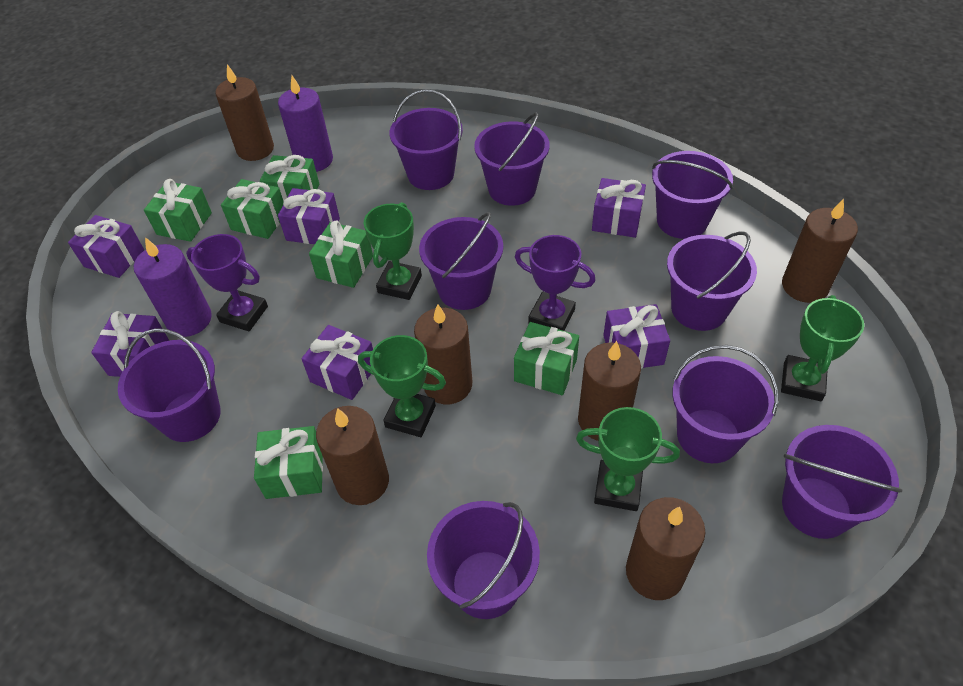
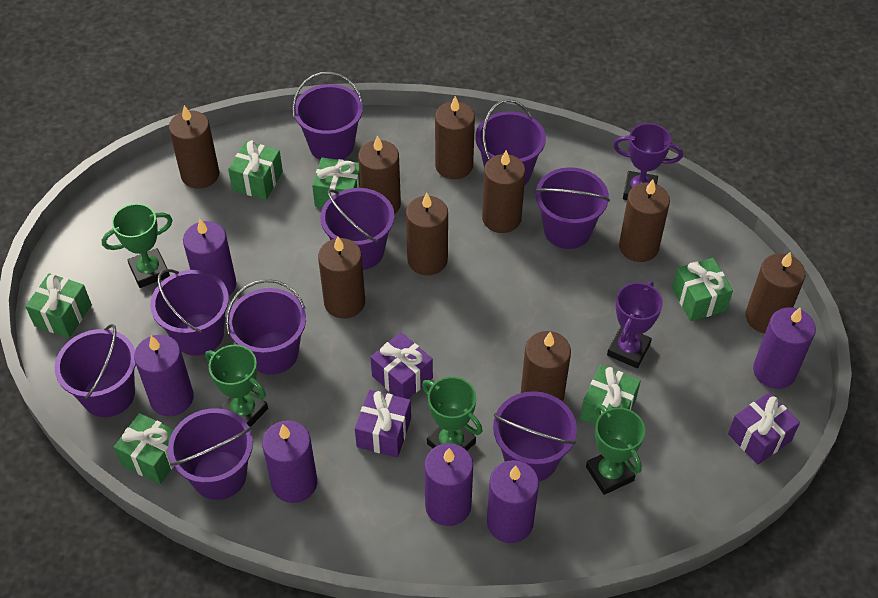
brown candle: [215,64,274,161] [316,406,389,505] [414,304,472,404] [578,341,641,441] [626,497,705,600] [782,199,858,303] = 6 -> [169,105,219,189] [318,237,365,319] [358,135,401,214] [406,193,448,275] [435,96,475,179] [482,150,525,233] [521,331,571,401] [619,179,670,262] [745,252,806,334] = 9
purple candle: [134,237,212,337] [278,76,333,172] = 2 -> [134,335,194,416] [183,219,236,296] [262,420,317,503] [424,443,473,526] [487,460,539,543] [753,307,816,389] = 6
purple gift: [68,215,144,278] [91,311,169,377] [278,188,340,244] [301,325,373,400] [592,178,646,238] [603,304,670,369] = 6 -> [355,390,411,457] [370,332,433,399] [728,392,800,465] = 3

